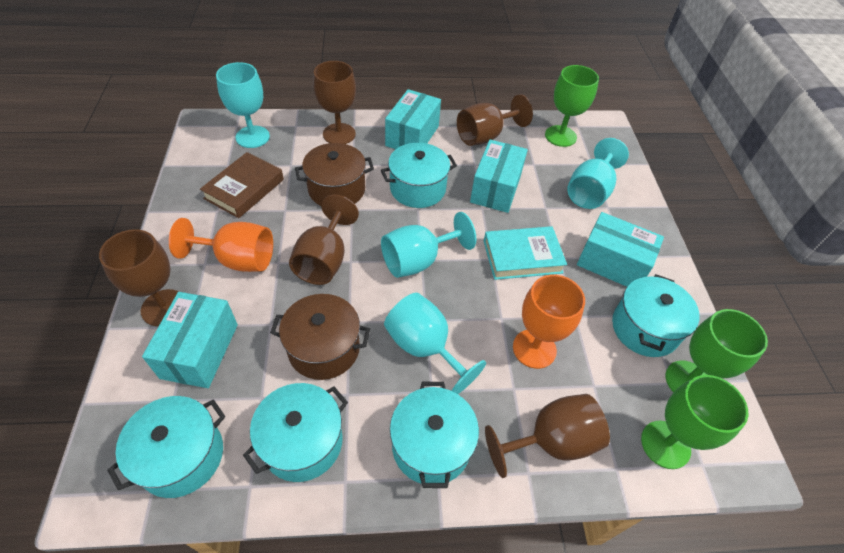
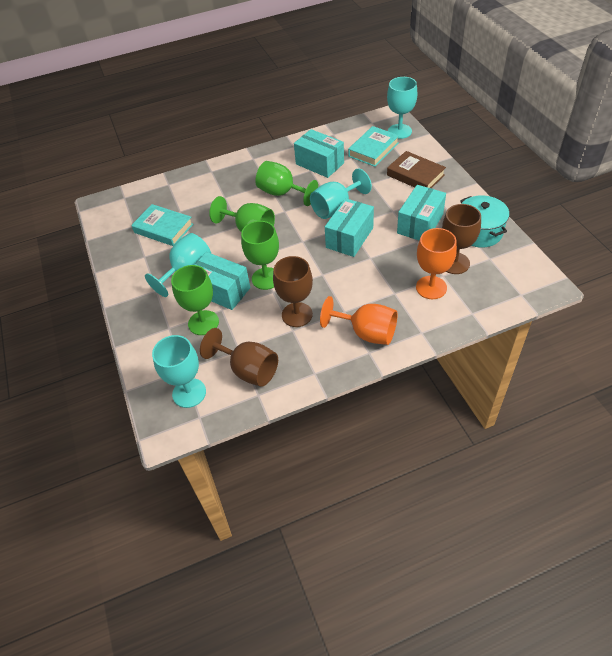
brown goblet: [99,229,179,326] [289,195,359,285] [313,61,356,144] [457,94,533,146] [485,394,610,478] = 5 -> [200,328,278,387] [273,256,313,327] [442,204,481,274] = 3
brown pot: [270,294,370,380] [295,143,374,206] = 2 -> none = 0
green goblet: [545,65,599,147] [641,375,748,469] [665,309,768,392] = 3 -> [171,265,219,335] [209,196,275,232] [241,221,279,290] [255,161,318,206] = 4
turquoise book: [484,226,567,280] = 1 -> [131,204,193,246] [348,126,399,167] = 2
turquoise pot: [107,396,225,498] [243,383,348,482] [381,143,457,208] [390,382,479,488] [612,274,700,357] = 5 -> [460,195,509,248] = 1

